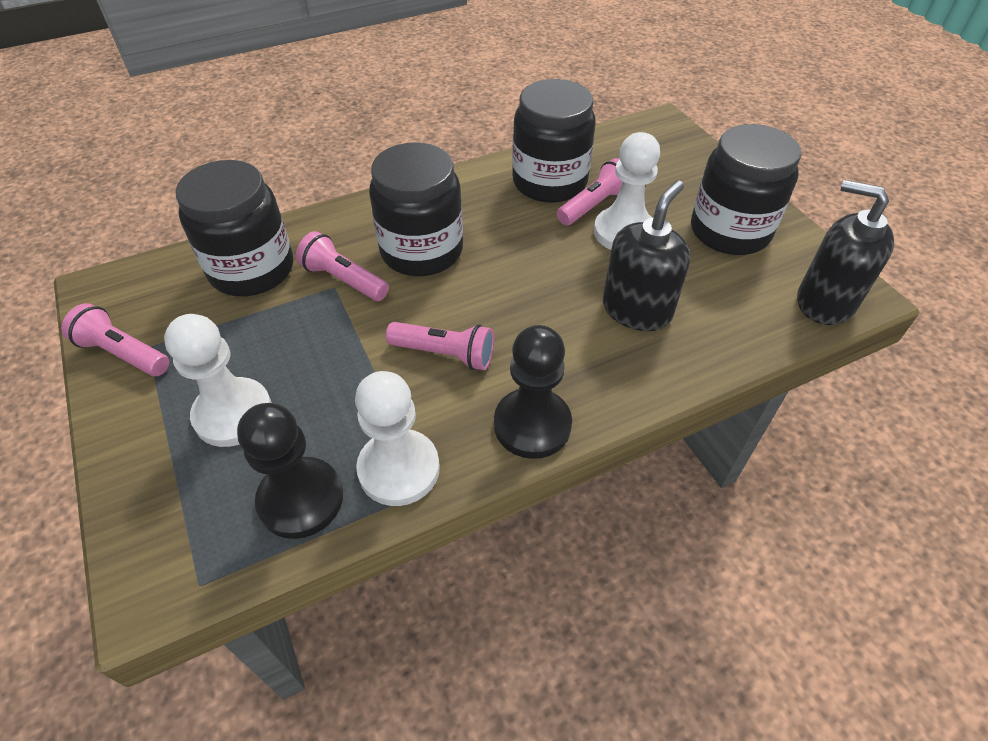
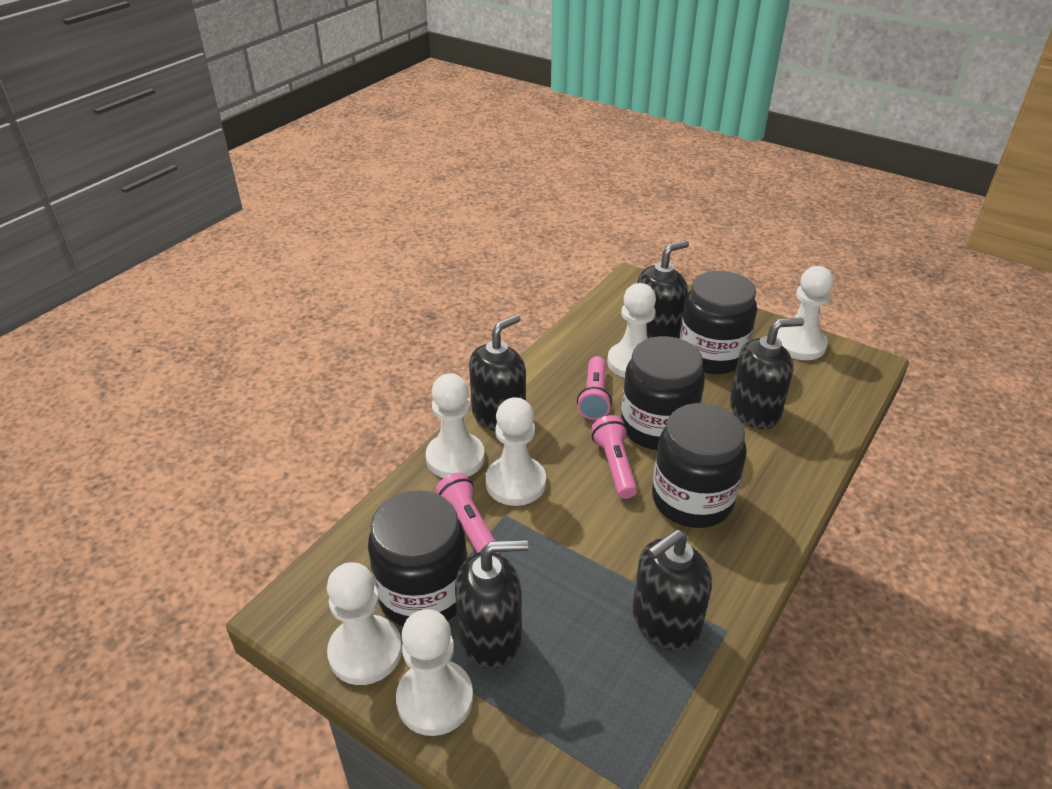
black pawn: [237,403,343,539] [494,325,572,459] = 2 -> none = 0
black soap dispenser: [603,181,690,331] [797,180,894,325] = 2 -> [455,540,528,669] [469,314,526,431] [633,529,712,650] [637,240,689,339] [730,318,804,429] = 5
pink flashlight: [61,303,169,376] [296,231,389,301] [386,322,494,370] [557,158,622,225] = 4 -> [435,473,499,553] [577,356,612,420] [591,415,637,499] = 3
white pawn: [164,314,272,447] [355,371,440,506] [594,132,660,250] = 3 -> [327,562,402,685] [396,609,473,736] [426,373,485,478] [486,397,546,506] [607,283,656,378] [776,266,833,360] = 6

